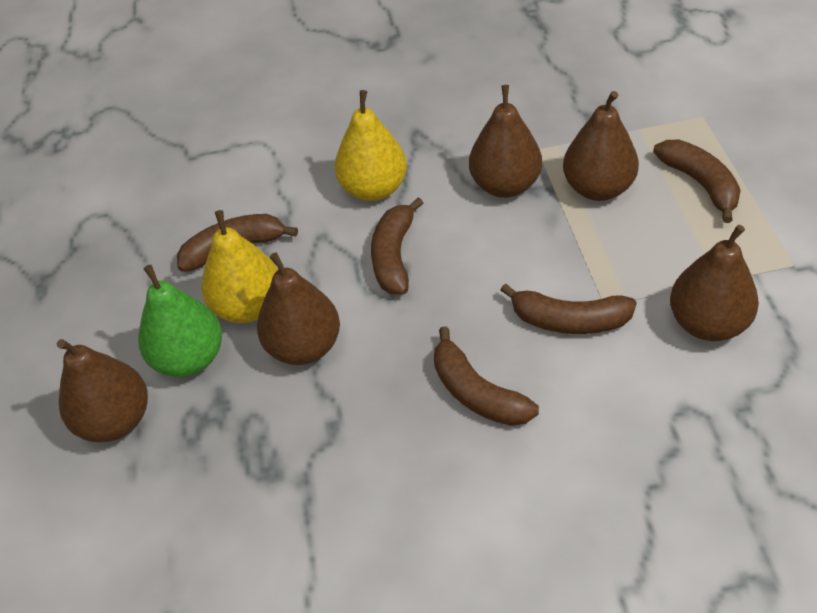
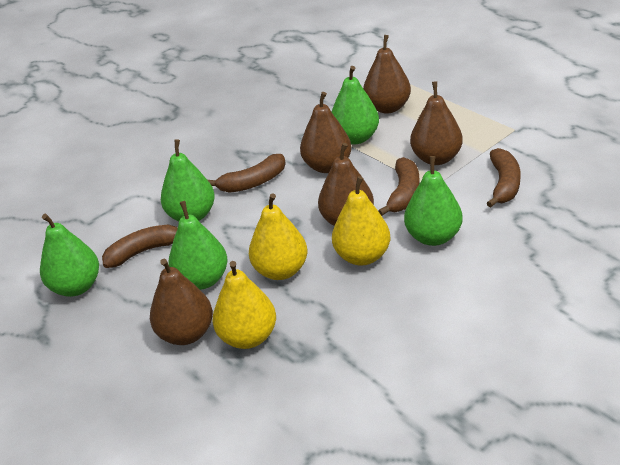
brown banana: [177,214,298,272] [371,197,423,294] [434,327,539,426] [500,284,637,334] [653,139,741,223] = 5 -> [102,224,178,268] [208,154,286,193] [378,157,420,216] [487,148,520,208] = 4
green pear: [138,265,222,377] = 1 -> [40,214,99,297] [161,139,215,221] [168,201,228,290] [331,66,379,144] [404,156,463,246] = 5
yellow pear: [201,210,278,323] [335,90,407,201] = 2 -> [213,261,276,349] [249,193,308,280] [332,176,390,266] = 3

